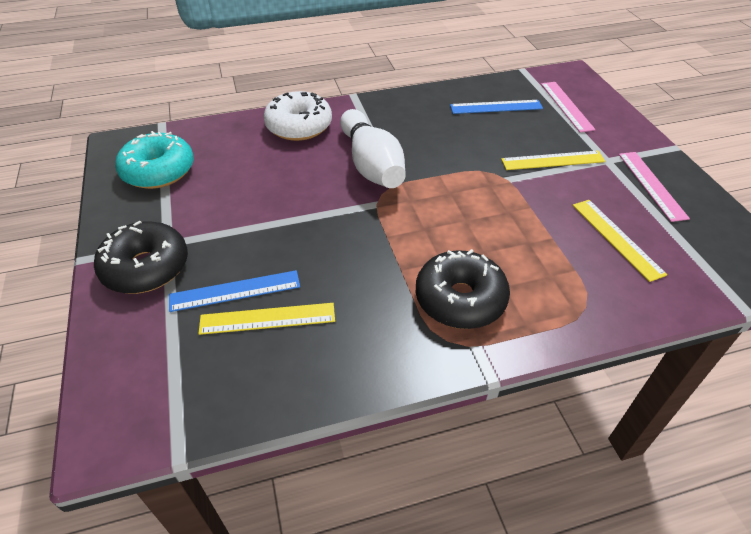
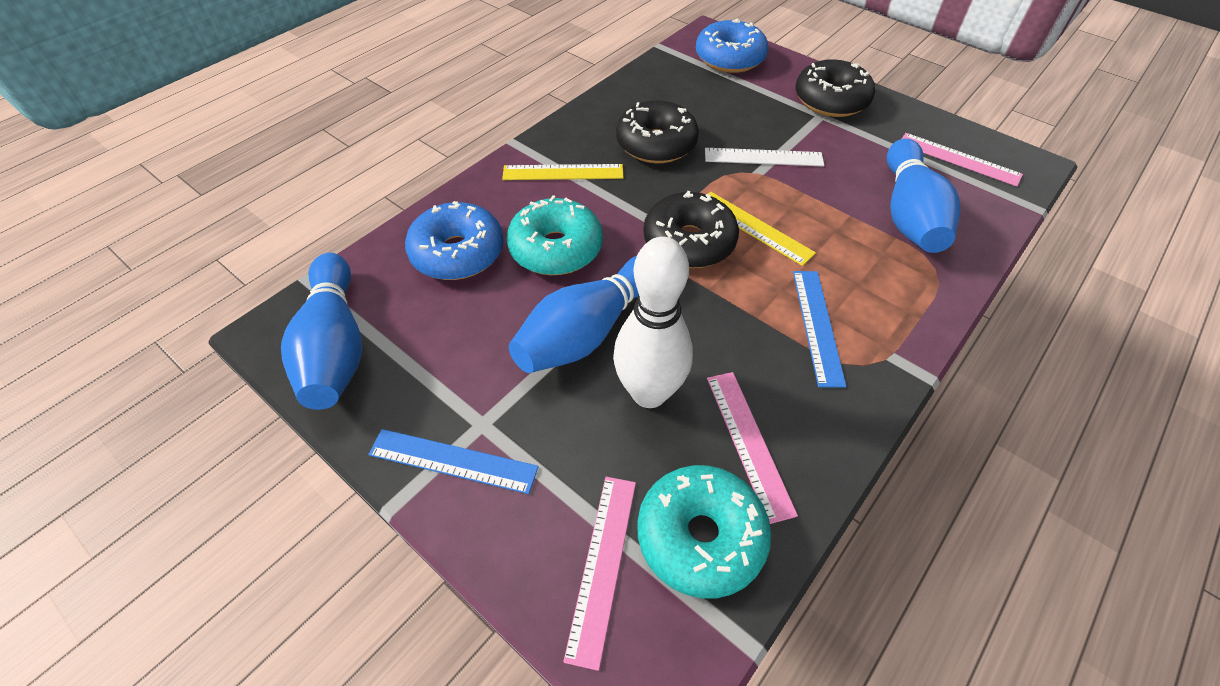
black donut: [94,220,188,294] [416,249,510,329] = 2 -> [616,100,699,163] [643,191,739,268] [795,60,875,117] = 3
blue bowling pin: none = 0 -> [281,253,363,410] [509,256,639,373] [887,139,961,253] = 3
blue donut: none = 0 -> [405,201,504,280] [696,19,768,73] = 2
pink ruler: [541,82,596,132] [619,152,690,222] = 2 -> [563,477,636,671] [707,372,798,524] [902,133,1023,187] = 3
turquoise donut: [115,131,194,189] = 1 -> [507,195,603,275] [637,465,771,598] = 2
white donut: [263,91,332,141] = 1 -> none = 0
white ruler: none = 0 -> [705,148,824,167] = 1
yellow ruler: [198,303,335,335] [501,151,605,170] [573,200,667,282] = 3 -> [502,164,623,180] [708,192,816,266] = 2

